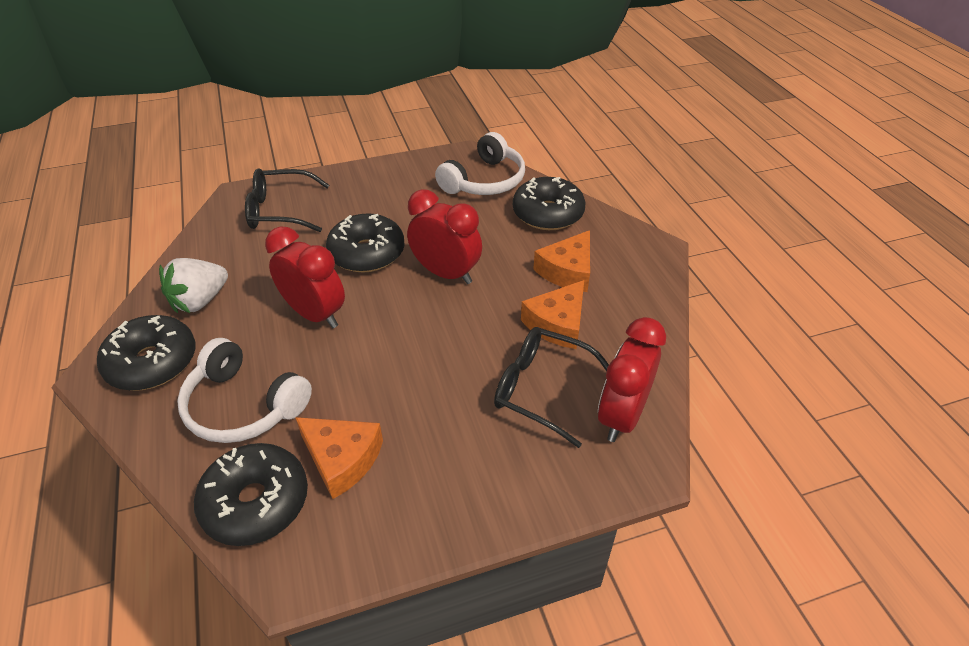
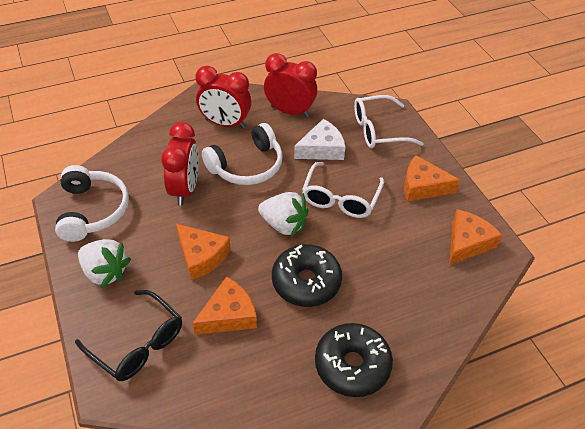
black donut: [97,315,195,391] [194,443,308,546] [326,213,405,273] [513,177,586,230] = 4 -> [272,244,342,307] [315,323,393,397] = 2
black glasses: [245,168,329,232] [494,327,609,448] = 2 -> [75,290,182,381] = 1
orange cheese: [295,417,383,499] [521,280,584,349] [533,230,590,292] = 3 -> [176,224,231,280] [193,276,257,335] [404,155,460,202] [450,209,502,265] = 4
white cheese: none = 0 -> [294,119,345,160] = 1
white glasses: none = 0 -> [302,162,384,218] [354,95,424,148] = 2
white strawberry: [159,258,228,313] = 1 -> [78,239,131,288] [258,192,309,237] = 2

